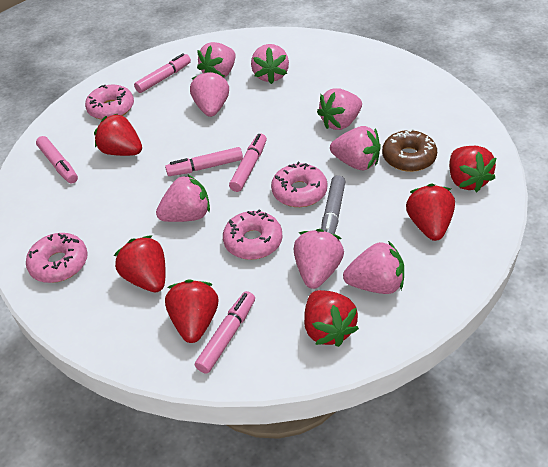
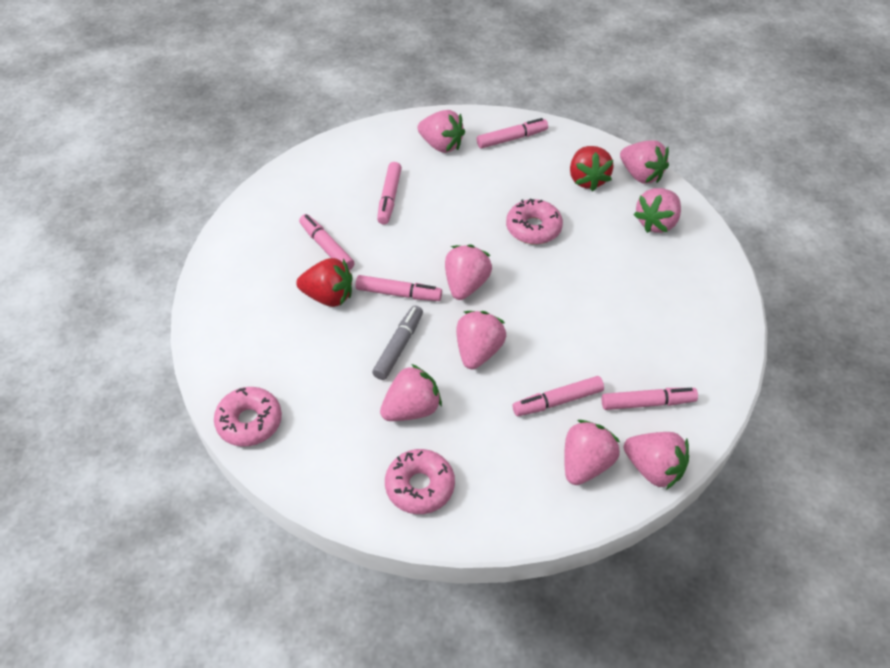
brown donut: [382,129,437,172] = 1 -> none = 0
pink donut: [26,233,88,283] [85,85,134,120] [223,209,282,260] [271,162,327,207] = 4 -> [214,387,282,447] [385,449,455,514] [506,199,563,244] = 3
pink marker: [36,136,78,184] [134,53,191,93] [165,147,243,176] [195,291,255,374] [229,134,267,192] = 5 -> [299,214,354,271] [356,275,442,301] [377,162,402,224] [477,118,548,149] [513,376,604,416] [602,388,698,410] = 6
red strawberry: [94,113,142,156] [114,235,166,292] [165,280,218,343] [304,290,359,347] [406,183,455,241] [449,146,496,192] = 6 -> [296,258,352,307] [570,146,614,191] = 2

